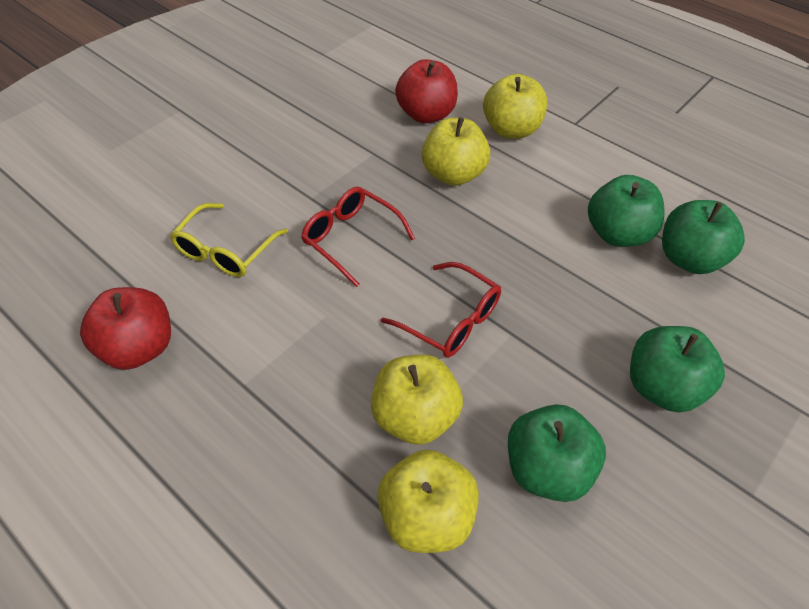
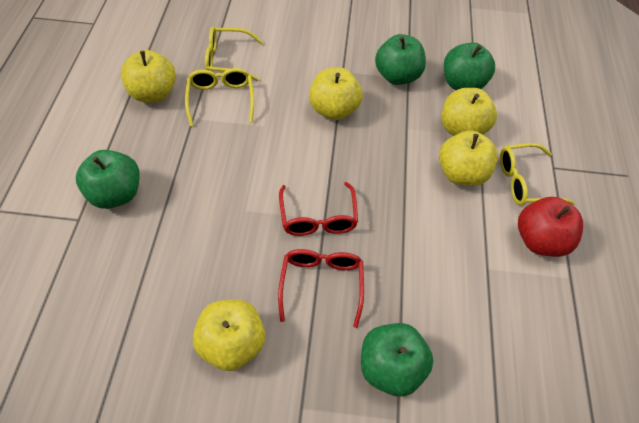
red apple: [80,287,171,370] [395,59,458,123] = 2 -> [518,197,583,257] = 1
yellow apple: [371,354,463,445] [377,450,479,553] [422,117,491,186] [483,74,548,139] = 4 -> [121,50,176,103] [193,299,265,371] [309,67,363,120] [439,130,498,186] [442,88,497,136] = 5
yellow glasses: [170,203,288,277] = 1 -> [185,68,254,126] [205,27,263,81] [500,143,574,206] = 3

